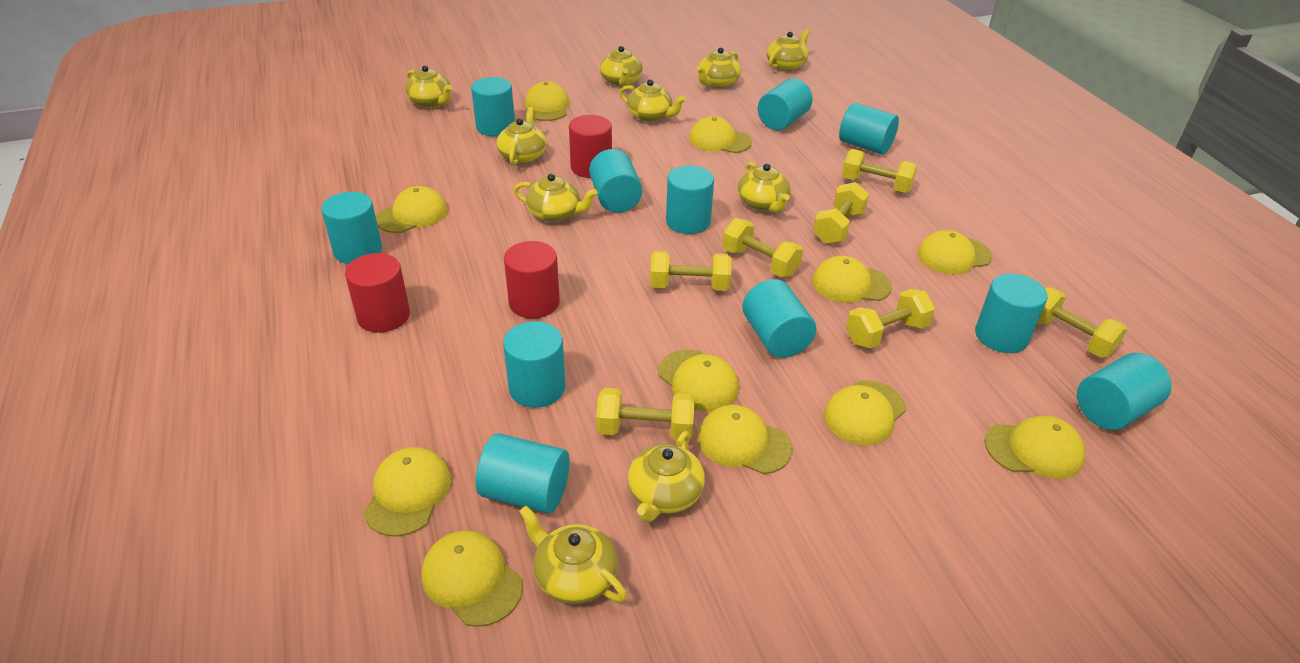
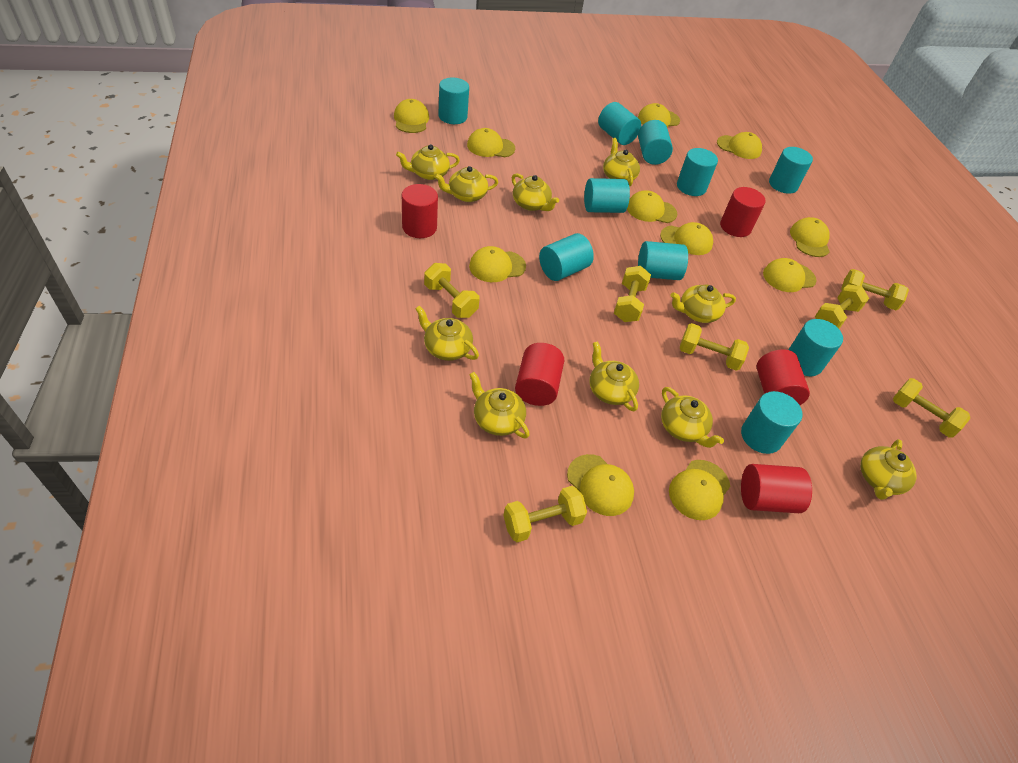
red cylinder: [345,253,410,333] [504,241,560,319] [569,115,612,178] = 3 -> [402,184,438,238] [515,343,564,406] [720,187,765,237] [741,464,812,513] [756,349,810,405] = 5
turquoise cylinder: [321,192,382,264] [471,77,515,136] [476,433,570,514] [503,321,565,408] [589,149,642,213] [666,166,714,234] [742,279,816,358] [758,78,813,130] [839,103,899,155] [975,274,1047,353] [1077,353,1172,430] = 11 -> [438,78,469,124] [539,233,594,281] [584,178,630,213] [598,102,641,145] [638,120,673,165] [638,241,688,280] [677,148,718,196] [741,391,802,454] [769,147,813,194] [788,319,843,376] = 10

